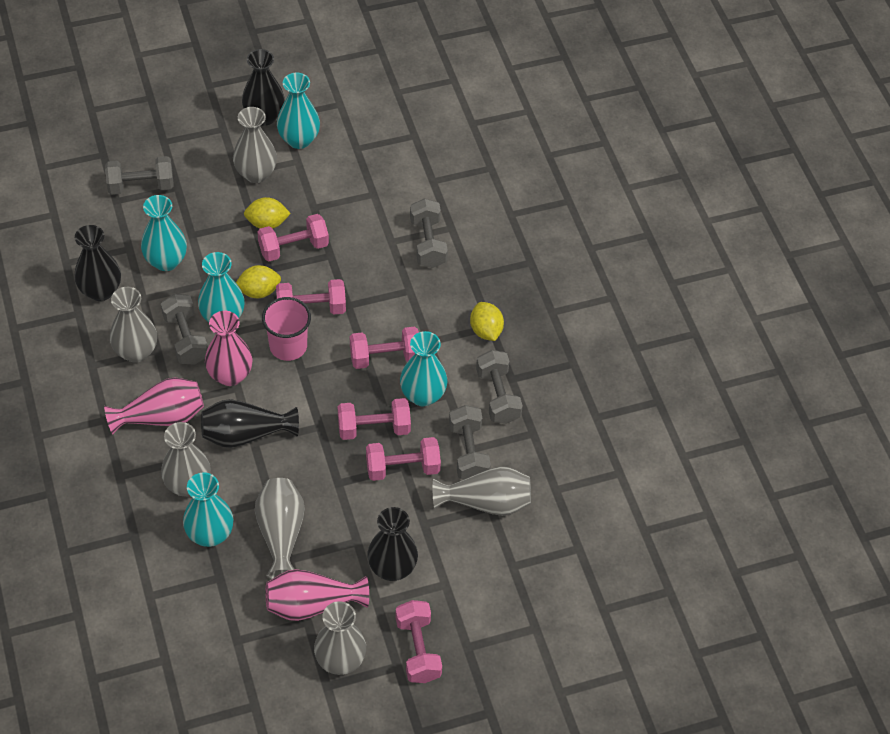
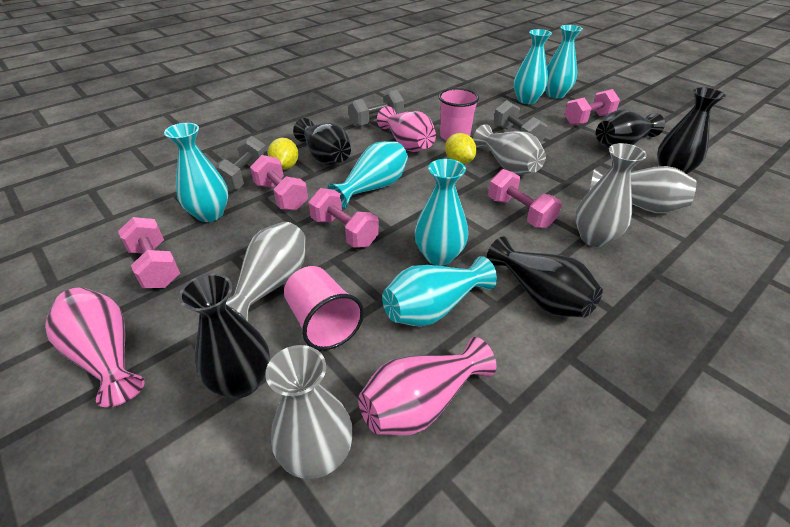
black vase: [74,225,121,301] [201,399,299,448] [242,49,285,126] [367,507,418,581] = 4 -> [179,273,270,398] [293,118,351,166] [486,237,603,317] [596,109,665,148] [657,87,726,174] = 5
grey dumbbell: [105,156,174,195] [161,294,208,365] [410,198,448,268] [449,405,491,480] [476,350,523,424] = 5 -> [213,136,268,193] [348,90,404,127] [493,100,547,142] = 3
grey vase: [110,287,157,363] [161,422,211,497] [233,107,277,183] [255,478,305,579] [314,601,366,675] [433,467,531,516] = 6 -> [226,222,306,321] [265,345,353,479] [473,124,546,175] [576,143,647,247] [590,166,697,214] = 5
pink cup: [262,297,311,361] = 1 -> [284,266,364,350] [438,88,479,141] = 2
pink dumbbell: [257,214,329,261] [276,279,346,315] [338,398,411,440] [350,327,419,369] [366,437,441,481] [395,600,442,683] = 6 -> [118,217,180,288] [250,155,308,211] [309,188,379,248] [488,169,562,229] [564,89,620,125] = 5
turquoise vase: [141,195,187,271] [183,472,233,547] [198,252,244,322] [277,73,320,149] [400,331,447,406] = 5 -> [164,123,228,222] [328,141,408,209] [382,256,497,327] [414,159,468,266] [514,29,552,104] [545,25,583,99] = 6
yellow lemon: [236,265,281,298] [244,197,291,228] [470,302,504,341] = 3 -> [268,138,299,170] [445,133,477,164] = 2

